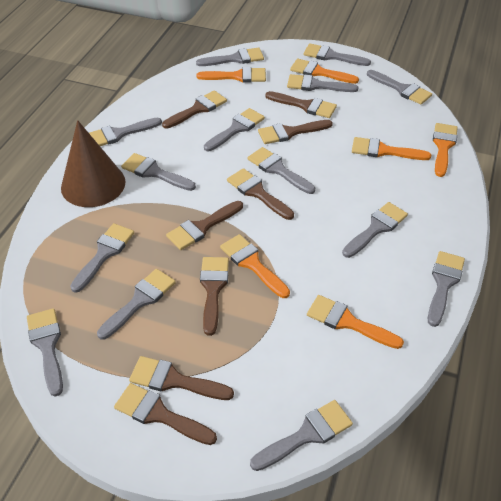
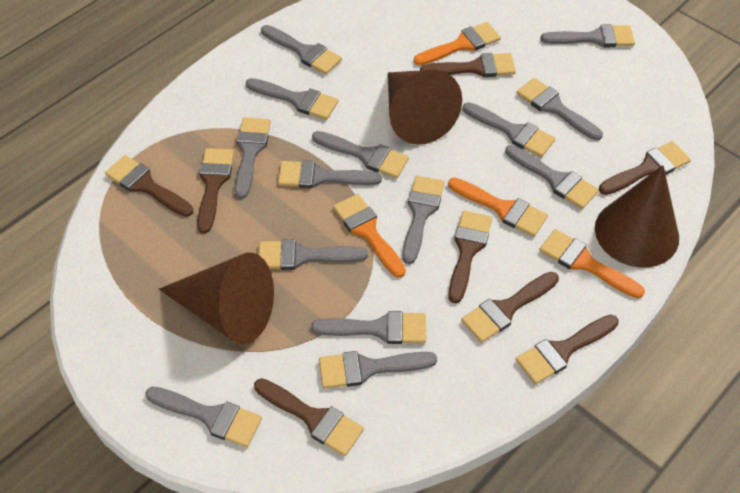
brown cone: [61,120,125,207] = 1 -> [159,253,274,344] [388,70,462,145] [595,165,679,267] = 3
orange brush: [196,67,266,83] [220,234,290,298] [290,59,359,84] [307,295,404,349] [352,137,431,160] [433,123,458,177] = 6 -> [333,194,406,278] [414,22,501,66] [448,178,548,237] [539,229,645,298] = 4

